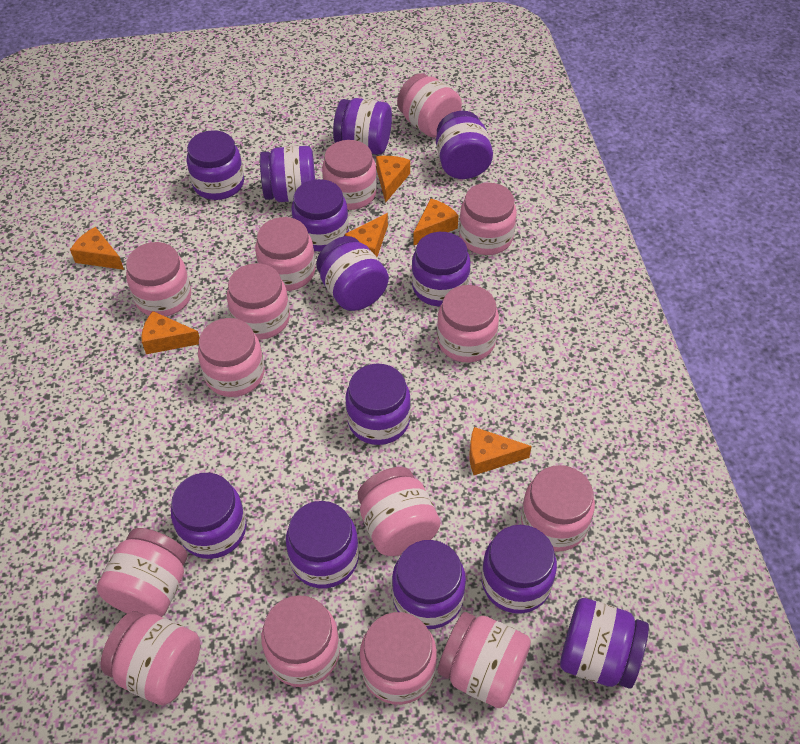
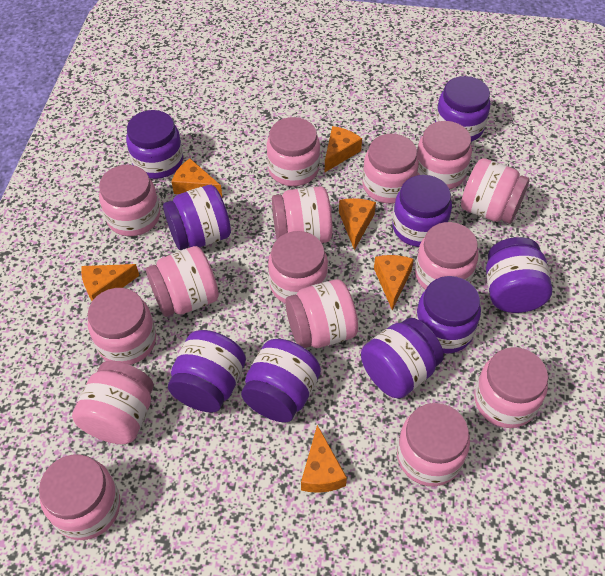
purple jar: [171,473,246,559] [186,130,244,200] [260,146,315,202] [286,501,359,588] [291,179,349,252] [316,236,389,311] [333,98,392,155] [345,364,411,445] [392,540,466,629] [412,232,471,306] [436,111,493,179] [482,525,557,614] [560,598,649,689] = 13 -> [126,110,183,179] [163,185,231,250] [168,330,246,413] [241,339,321,423] [361,318,444,399] [392,175,452,247] [415,276,481,353] [435,76,490,142] [486,237,552,313] = 9

